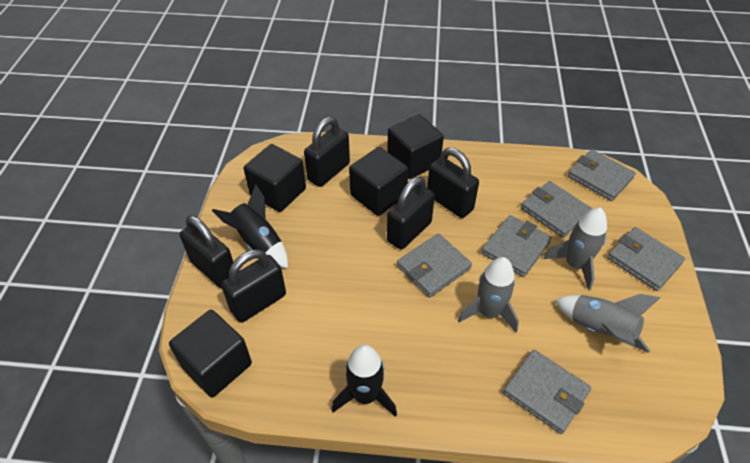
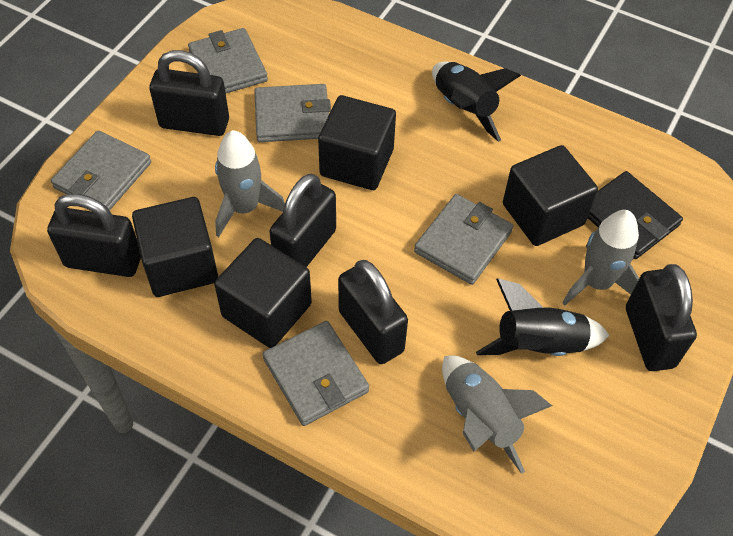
black wallet: none = 0 -> [588,171,683,259] = 1
grey wallet: [397,234,472,298] [481,215,552,277] [503,350,591,434] [521,181,592,238] [568,149,636,201] [607,227,685,291] = 6 -> [51,131,151,210] [188,28,268,93] [254,84,331,142] [263,321,369,426] [414,194,513,285] = 5

